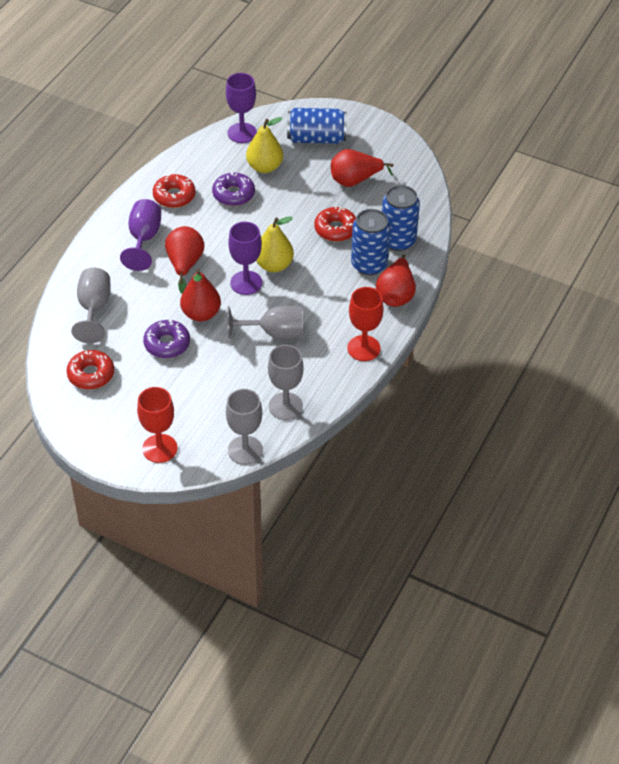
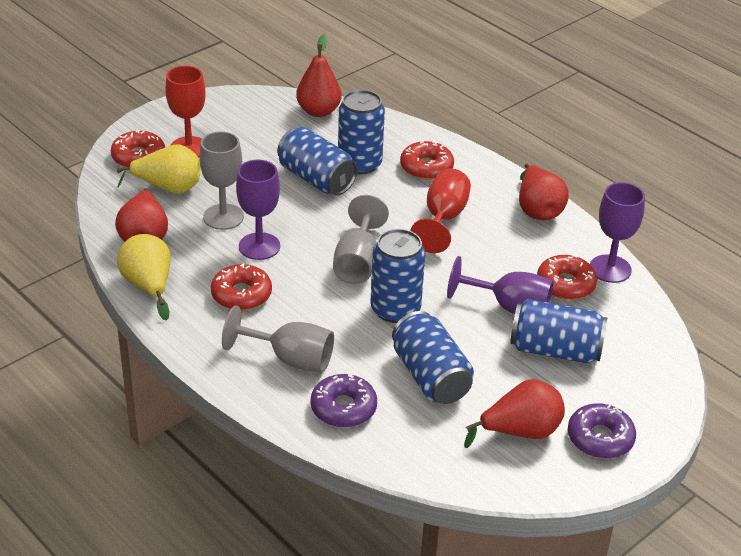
blue can: [287,108,347,144] [351,209,391,275] [382,185,420,251] = 3 -> [277,127,358,195] [338,90,385,175] [370,229,425,323] [392,311,474,404] [510,299,607,363] = 5
grey goblet: [71,268,111,343] [226,389,263,465] [228,305,303,340] [268,345,304,420] = 4 -> [199,131,244,230] [222,306,334,372] [333,195,389,284] = 3
red donut: [66,350,114,390] [153,174,196,208] [314,206,356,242] = 3 -> [111,130,165,167] [211,263,272,311] [400,141,454,180] [537,255,597,300] = 4

